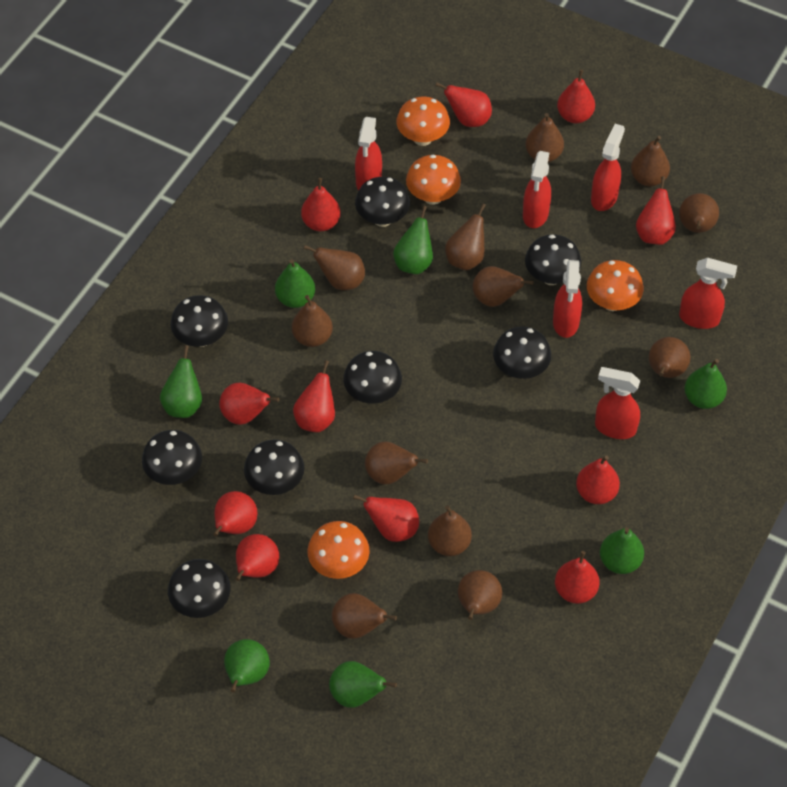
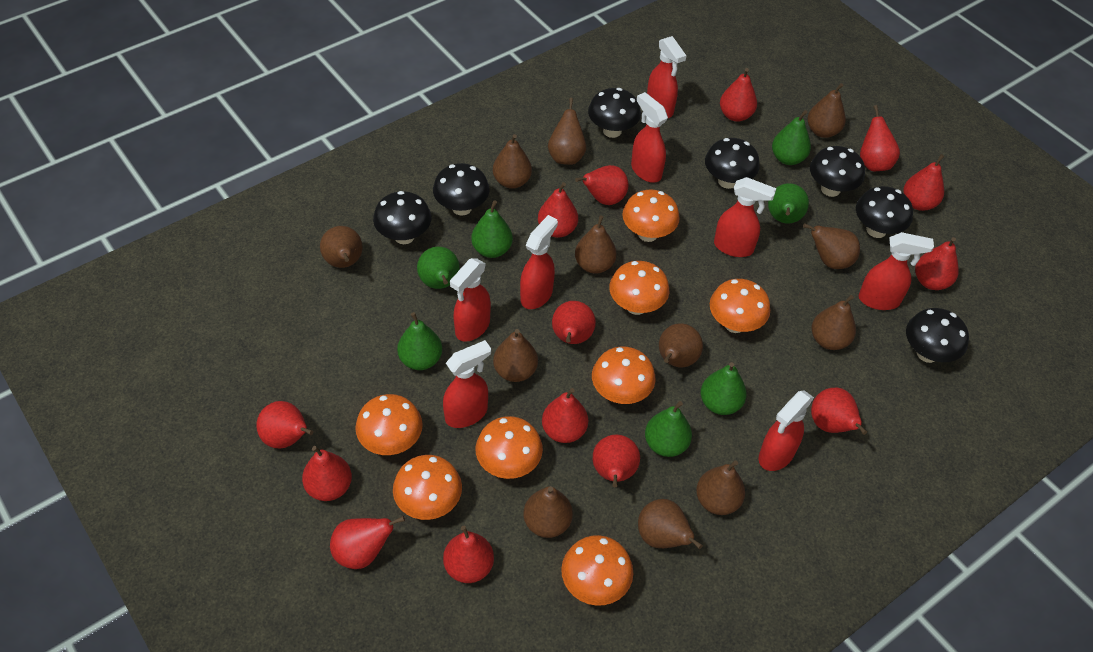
black mushroom: [142,430,202,485] [168,559,231,618] [171,295,228,347] [244,440,304,495] [343,351,402,403] [355,177,410,227] [493,327,551,379] [525,234,581,285] = 8 -> [373,191,431,244] [433,163,490,216] [588,88,641,138] [705,138,760,189] [810,146,865,197] [856,186,913,238] [906,308,969,363] = 7
orange mushroom: [307,521,370,579] [396,97,450,146] [406,155,461,205] [587,260,643,311] = 4 -> [355,394,423,455] [393,455,462,520] [476,416,543,479] [561,535,633,606] [592,347,656,404] [609,261,669,315] [622,190,680,242] [710,279,770,333] = 8
red pear: [213,491,257,537] [219,383,279,425] [235,534,279,581] [293,360,335,432] [301,178,341,231] [353,494,419,542] [435,82,492,127] [555,551,600,604] [557,70,595,123] [576,456,620,504] [636,176,676,245] = 11 -> [256,401,313,449] [302,446,352,501] [330,516,405,569] [443,526,494,583] [538,182,578,238] [542,388,588,443] [552,301,596,344] [575,165,629,205] [593,435,640,487] [720,68,757,122] [811,388,867,435] [860,105,900,171] [903,154,944,211] [915,237,959,290] = 14
red spray bottle: [355,117,382,190] [523,151,551,228] [553,260,582,338] [591,124,625,211] [595,367,640,439] [679,258,737,329] = 6 -> [443,340,491,428] [450,258,491,342] [520,215,558,309] [631,92,668,183] [647,36,686,118] [714,177,776,257] [759,390,814,471] [859,232,934,310] = 8

